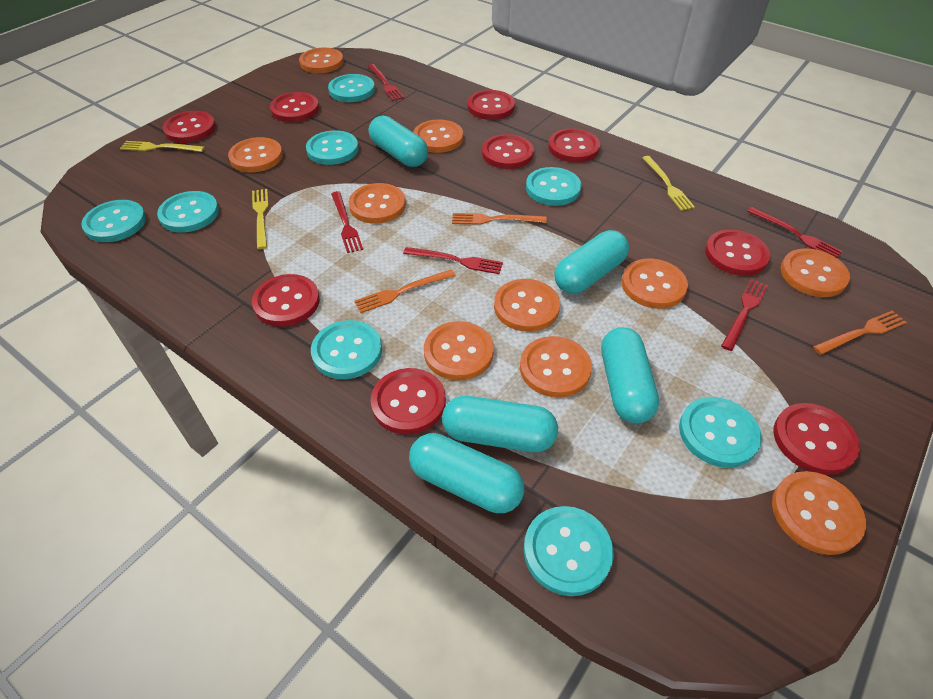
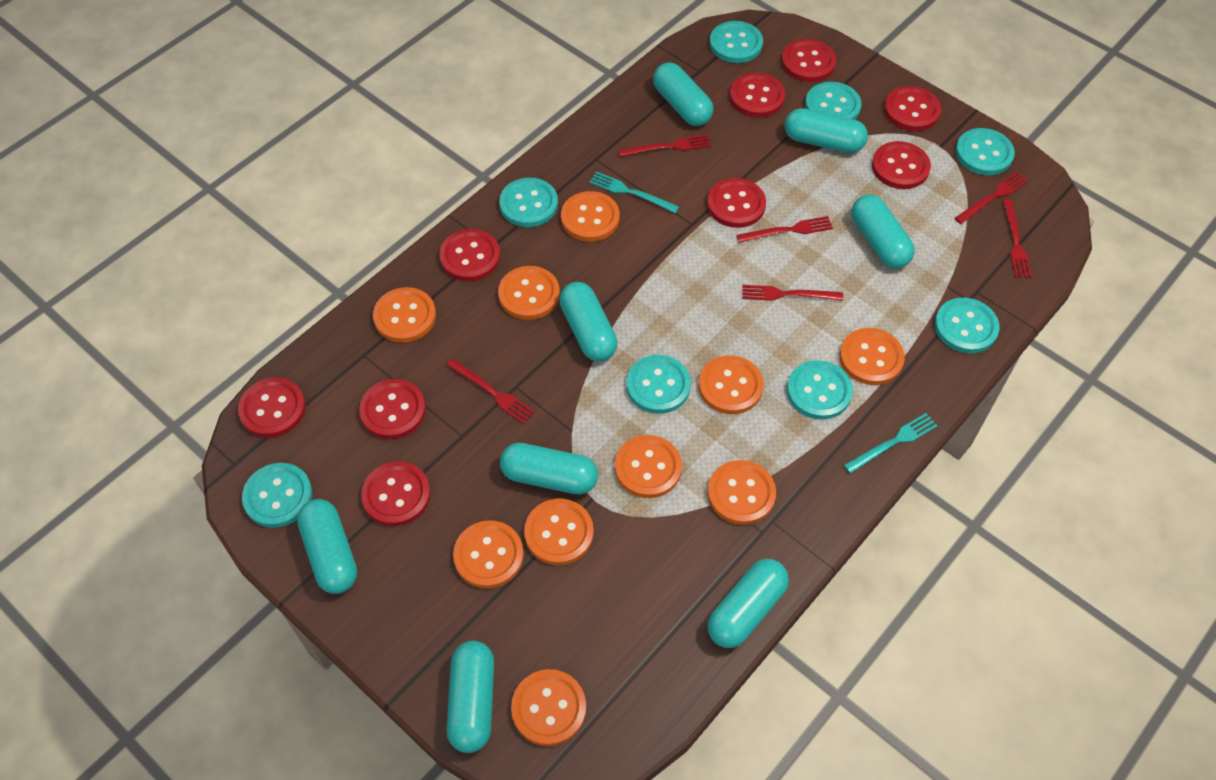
orange fork: [355,269,456,313] [452,213,547,225] [813,311,907,355] = 3 -> none = 0
red fork: [331,191,363,253] [368,64,404,101] [403,247,503,274] [721,279,768,351] [747,207,842,257] = 5 -> [446,358,535,424] [618,135,711,157] [737,216,833,242] [742,285,843,301] [954,172,1028,224] [1003,199,1032,278] = 6
turquoise capsule: [369,116,428,167] [409,433,524,513] [442,396,558,452] [555,230,629,294] [601,327,659,424] = 5 -> [297,499,357,594] [447,641,494,753] [500,443,598,494] [559,282,617,361] [653,62,713,126] [707,559,789,648] [784,108,868,153] [851,195,915,268] = 8
turquoise fork: none = 0 -> [589,171,679,213] [844,413,937,474] = 2
yellow fork: [120,141,205,152] [252,189,269,249] [643,156,695,211] = 3 -> none = 0

